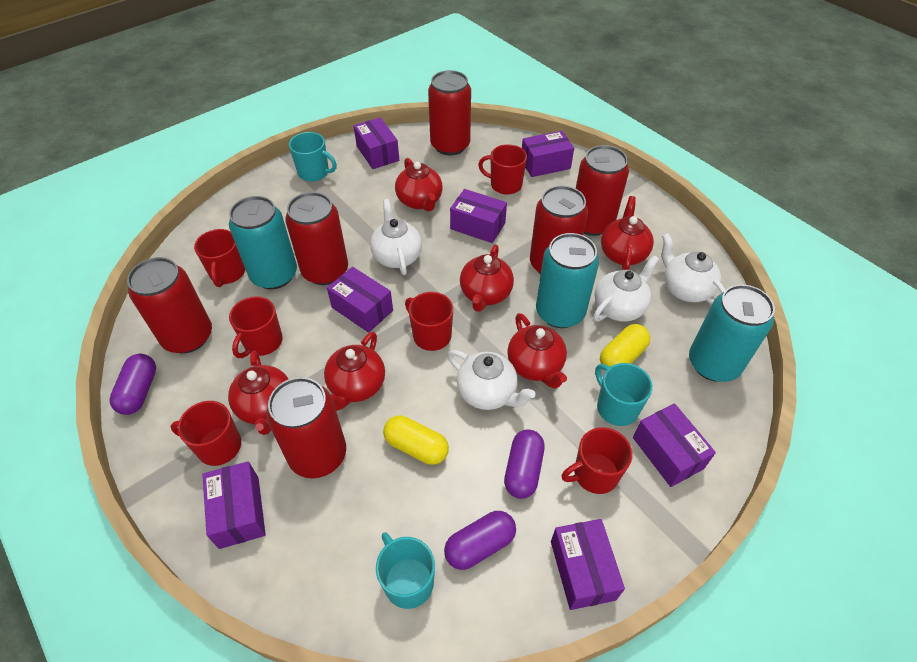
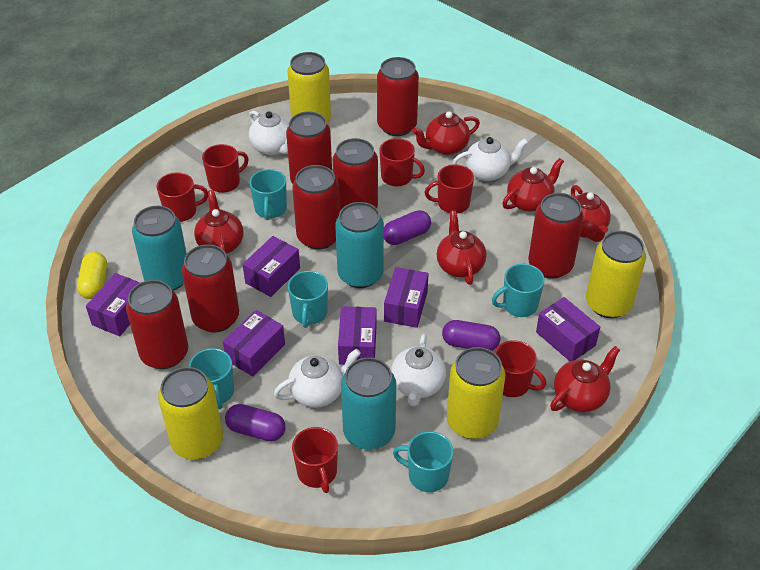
purple box: [202,461,266,549] [327,267,393,333] [354,117,399,169] [450,189,507,243] [522,131,574,177] [551,519,625,610] [633,404,716,487] = 7 -> [86,273,140,336] [223,310,285,377] [243,236,300,297] [338,307,376,365] [384,267,428,328] [536,297,600,361] = 6
red can: [127,257,212,353] [266,377,346,478] [285,192,348,285] [428,70,471,155] [530,186,588,274] [576,145,629,236] = 6 -> [126,280,188,369] [182,244,239,332] [286,111,332,184] [292,165,340,250] [333,138,378,211] [377,57,419,136] [528,193,584,279] = 7
turquoise mug: [289,132,337,181] [376,532,435,609] [595,363,653,426] = 3 -> [189,348,234,409] [250,169,287,220] [288,271,328,328] [393,431,454,492] [492,264,545,317] = 5
yellow can: none = 0 -> [158,367,223,460] [287,52,331,123] [447,347,505,439] [586,231,646,318] = 4
yellow capsule: [383,415,449,465] [600,324,650,367] = 2 -> [77,252,107,299] = 1

